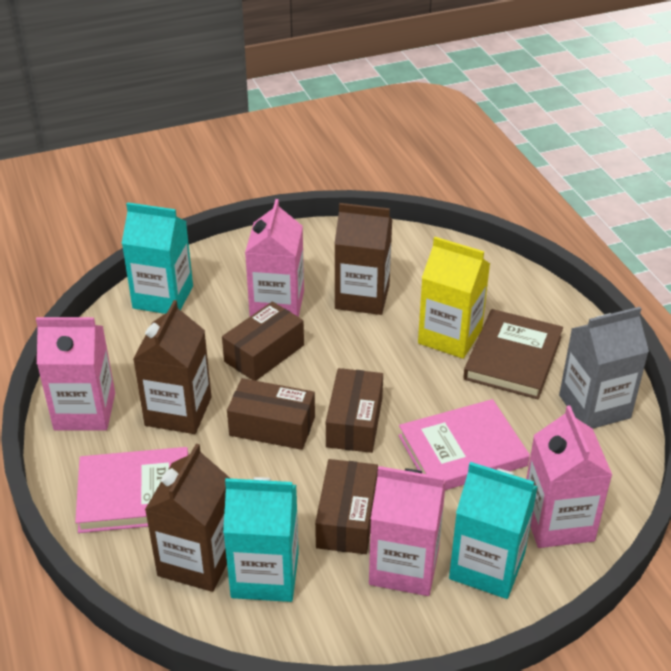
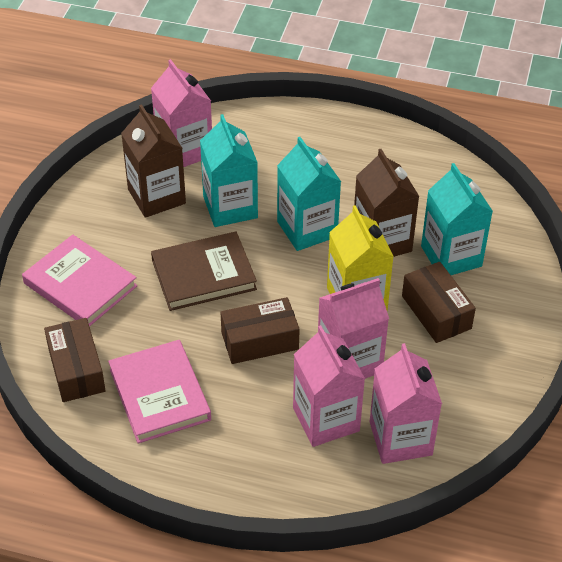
brown box: [222,302,304,381] [227,378,315,450] [315,459,378,554] [326,368,383,453] = 4 -> [44,318,106,402] [221,297,300,364] [402,262,476,343] = 3
brown carton: [133,300,212,434] [145,444,230,592] [334,203,392,315] = 3 -> [121,104,186,218] [354,149,420,257] = 2
grey carton: [559,307,649,429] = 1 -> none = 0

